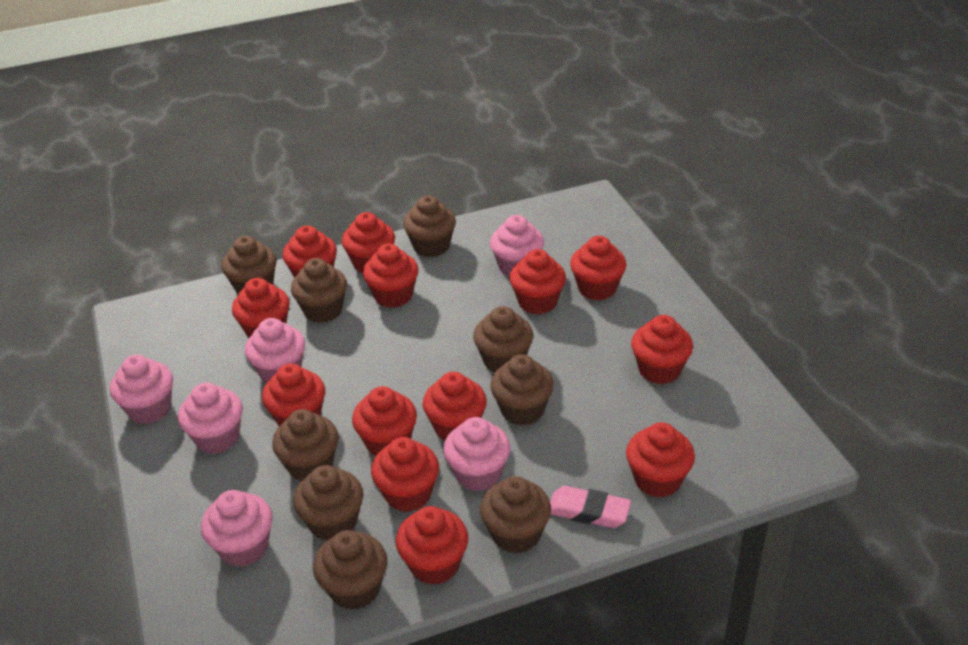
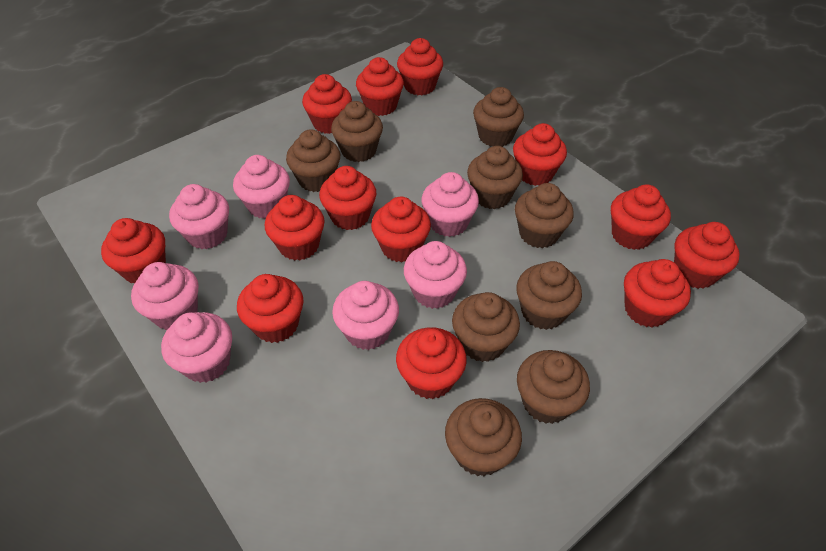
pink cupcake: [110,355,173,424] [178,382,243,454] [201,490,273,567] [245,318,305,383] [443,417,511,491] [490,215,544,276] = 6 -> [131,262,198,330] [161,312,232,383] [169,184,229,249] [233,155,290,219] [332,281,399,350] [404,241,467,309] [421,172,479,237] = 7
pink eraser: [550,486,631,528] = 1 -> none = 0

